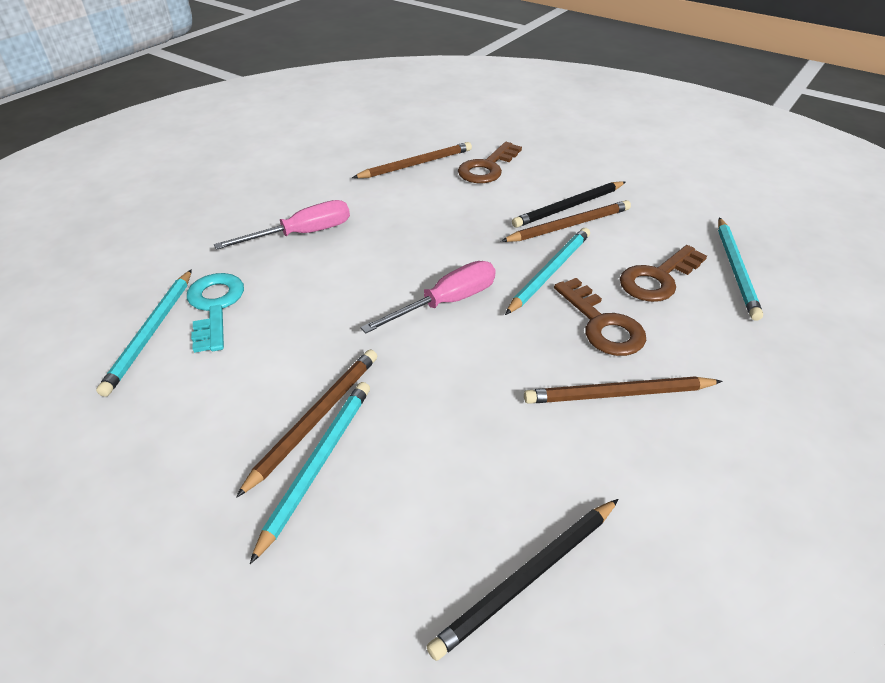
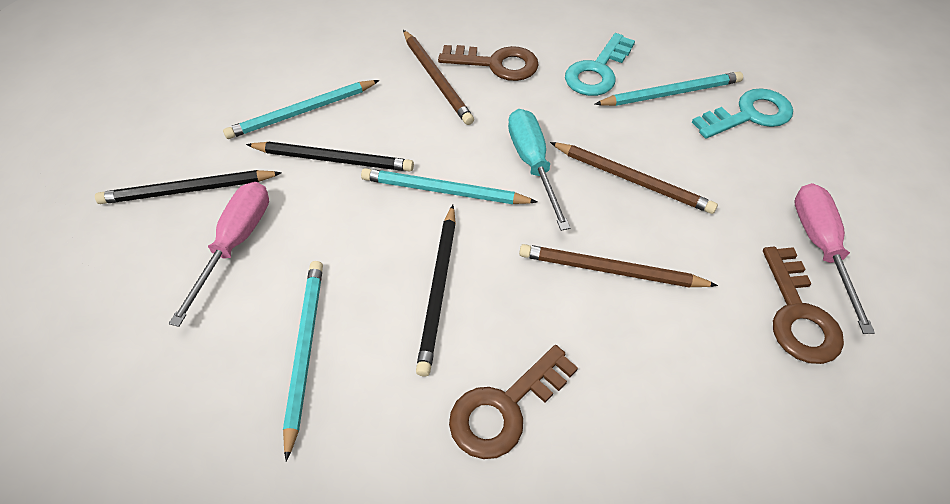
black pencil: [426,499,619,661] [512,181,626,228] = 2 -> [95,170,282,204] [246,142,414,171] [416,205,456,376] = 3
brown pencil: [236,349,377,498] [352,142,472,178] [501,200,631,242] [524,376,723,404] = 4 -> [403,30,474,125] [519,244,718,288] [550,142,718,214] = 3
turquoise key: [187,273,244,353] = 1 -> [565,33,635,96] [692,88,793,139] = 2
turquoise screwdriver: none = 0 -> [508,109,570,231] = 1

